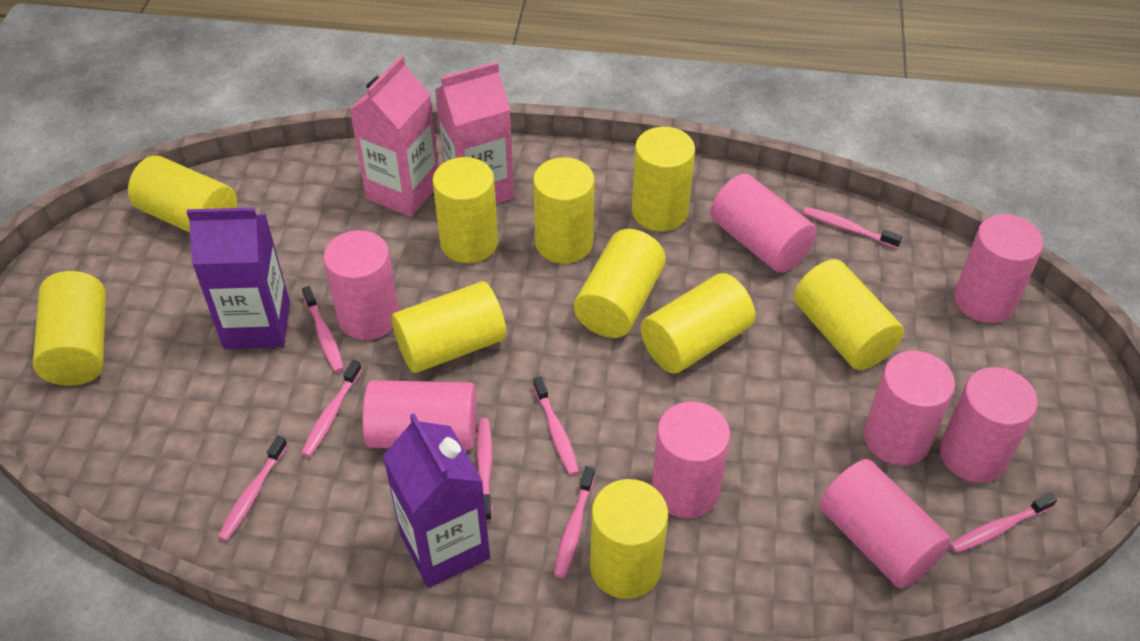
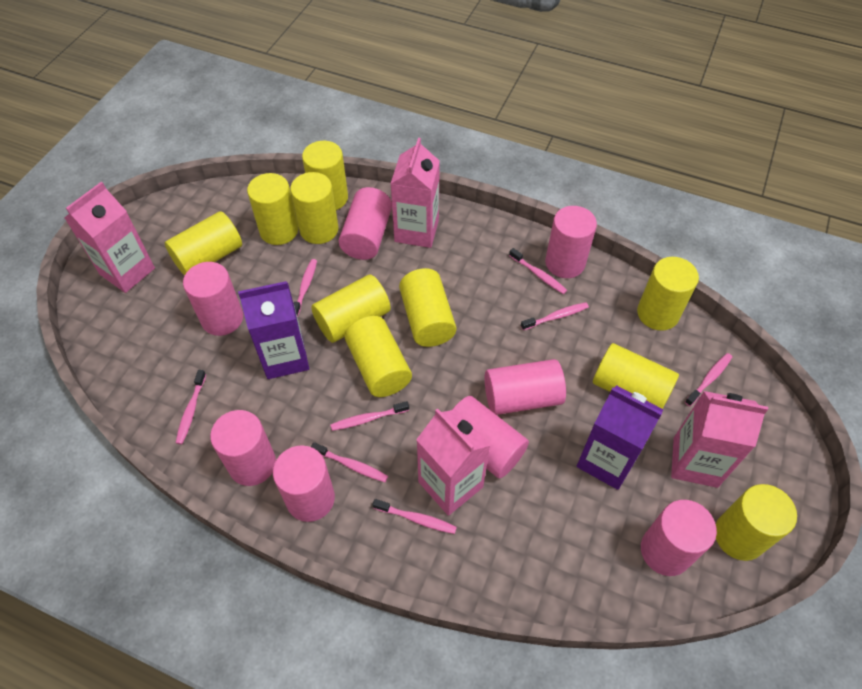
pink carton: [350,56,439,217] [435,62,514,204] = 2 -> [65,182,155,293] [390,138,440,248] [416,408,491,516] [671,391,768,488] = 4

